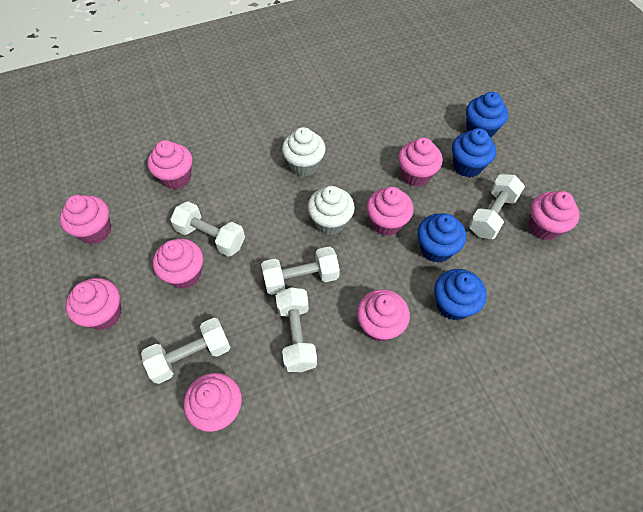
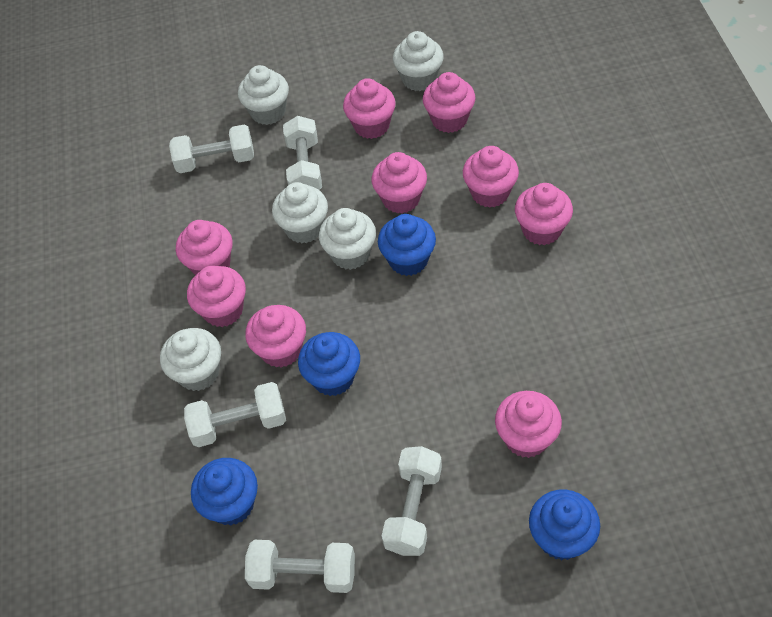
white cupcake: [282,127,326,176] [308,186,355,235] = 2 -> [160,328,221,391] [238,65,289,125] [272,182,328,243] [319,208,376,270] [393,31,444,91] = 5

